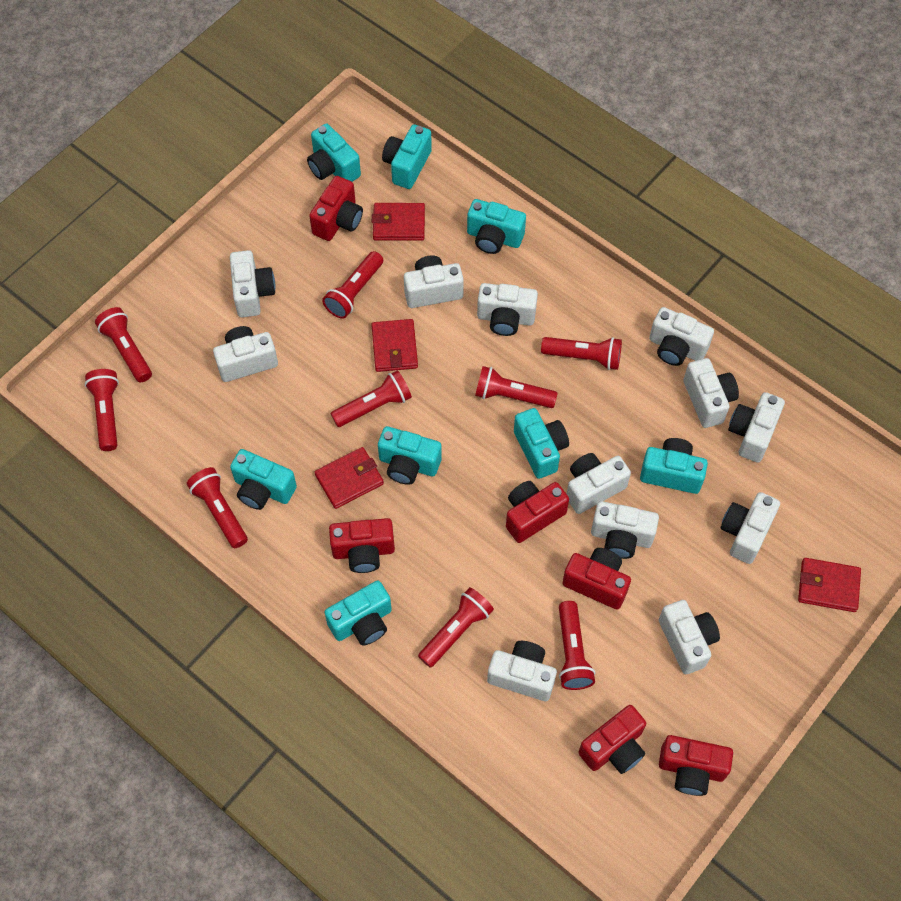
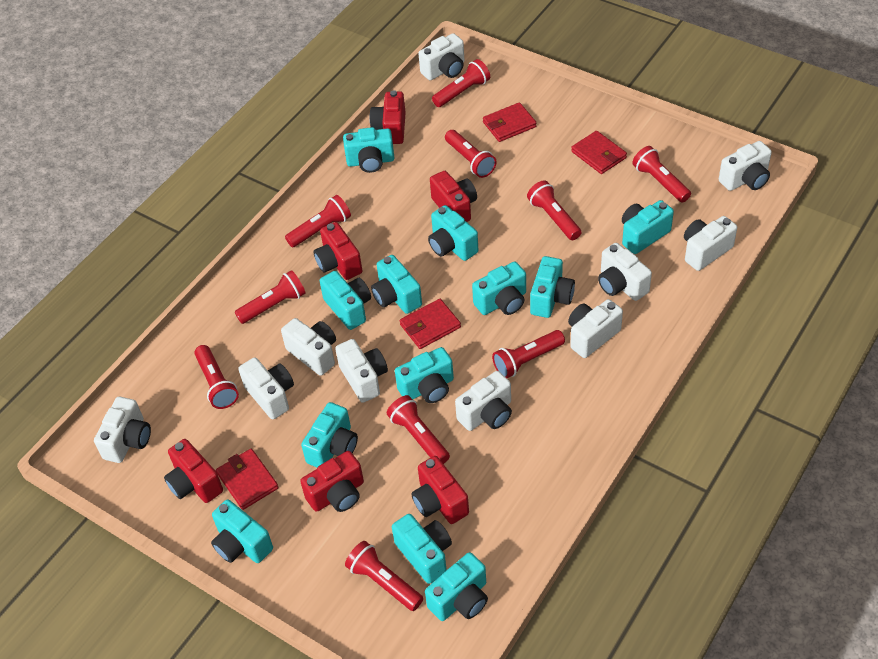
red flashlight: [85,369,119,451] [95,307,152,382] [187,467,248,548] [322,251,383,319] [331,370,412,427] [418,587,494,668] [475,366,557,408] [541,337,622,370] [559,601,595,690] = 9 -> [194,345,239,409] [235,270,306,324] [285,195,351,247] [345,541,423,611] [387,395,450,464] [432,59,490,107] [445,130,496,178] [492,330,565,378] [527,180,581,240] [633,146,691,203] = 10
turquoise camera: [230,449,297,510] [307,123,361,182] [324,580,392,646] [378,426,442,485] [382,124,432,189] [467,199,526,254] [514,408,569,479] [640,438,708,494] = 8 -> [211,500,273,563] [301,402,358,467] [320,271,371,330] [343,127,394,173] [371,255,422,314] [392,514,452,584] [395,347,454,403] [425,552,488,621] [428,205,478,261] [472,261,526,315] [530,256,575,318] [622,200,674,254] = 12
white camera: [213,326,278,382] [230,250,275,317] [404,255,464,308] [477,283,538,336] [487,641,557,701] [567,453,631,514] [591,501,659,559] [649,307,714,366] [659,600,720,674] [683,358,739,428] [721,492,780,564] [728,392,785,462] = 12 -> [94,397,151,463] [238,357,294,419] [281,318,336,376] [335,339,388,403] [418,33,464,80] [455,371,512,431] [568,299,623,358] [598,243,652,301] [684,216,737,271] [719,141,772,191] = 10

